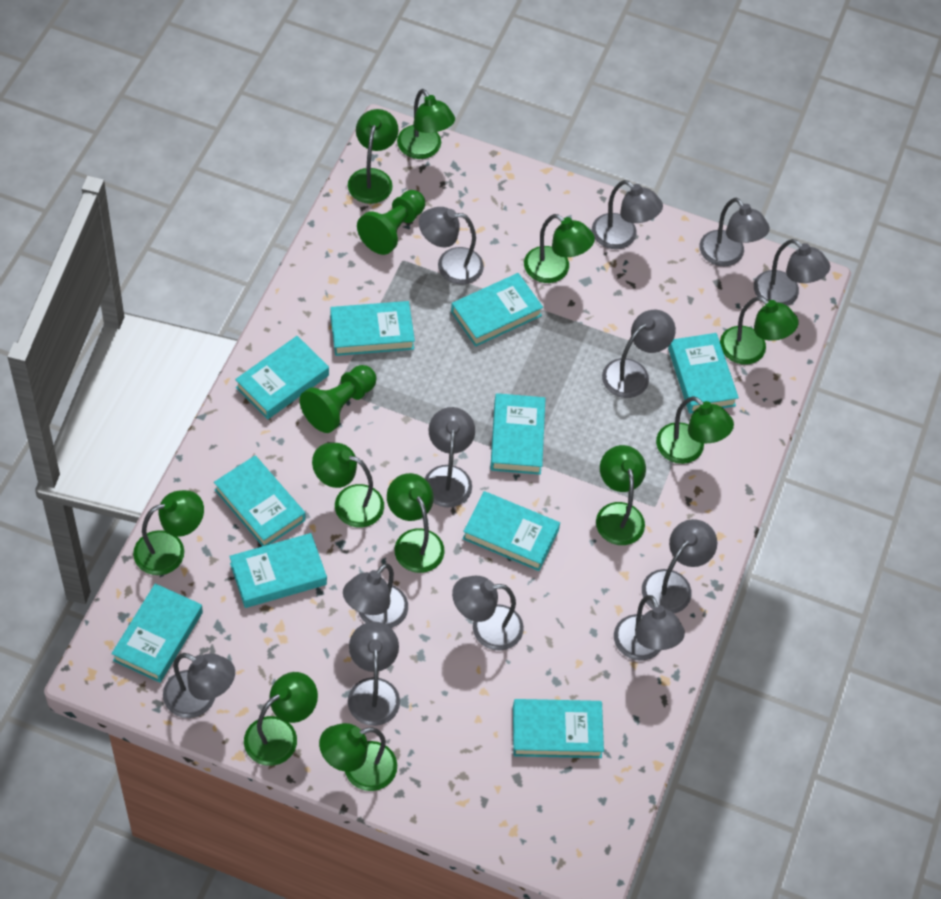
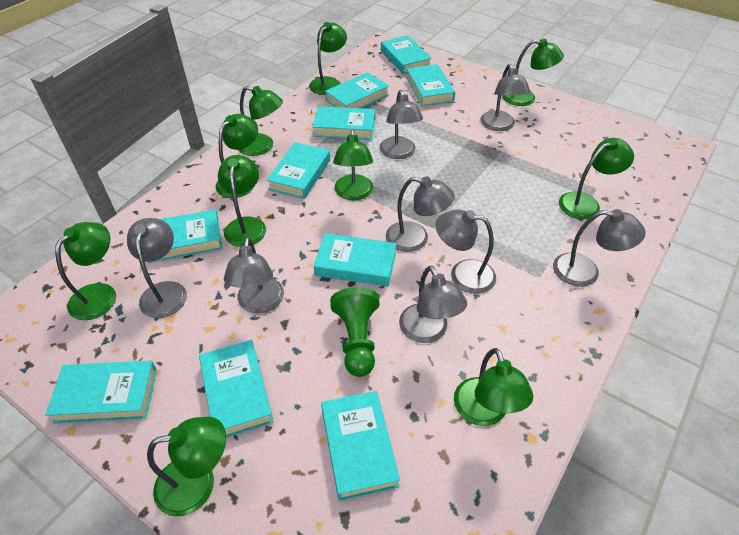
green lamp: [133,490,204,575] [244,672,318,766] [312,443,384,527] [319,723,397,791] [348,109,399,204] [387,473,445,573] [397,89,455,159] [524,214,595,283] [596,445,646,545] [656,396,734,464] [720,296,799,364] = 11 -> [55,222,116,320] [147,417,226,517] [216,114,258,198] [218,155,266,247] [239,86,283,156] [309,22,347,95] [333,129,373,200] [454,348,533,426] [502,39,564,106] [559,138,634,219] = 10
green pawn: [300,365,376,433] [357,190,425,255] = 2 -> [330,287,380,377] = 1
grey lamp: [163,653,235,718] [343,563,408,628] [348,622,400,726] [419,207,484,284] [425,407,475,508] [452,576,524,651] [592,180,663,249] [602,310,676,398] [614,595,685,661] [642,519,717,613] [699,198,770,266] [754,239,830,306] = 12 -> [127,218,187,318] [224,237,284,314] [379,90,423,159] [386,176,455,252] [399,266,467,343] [435,209,496,294] [480,64,530,131] [553,209,646,287] = 8

